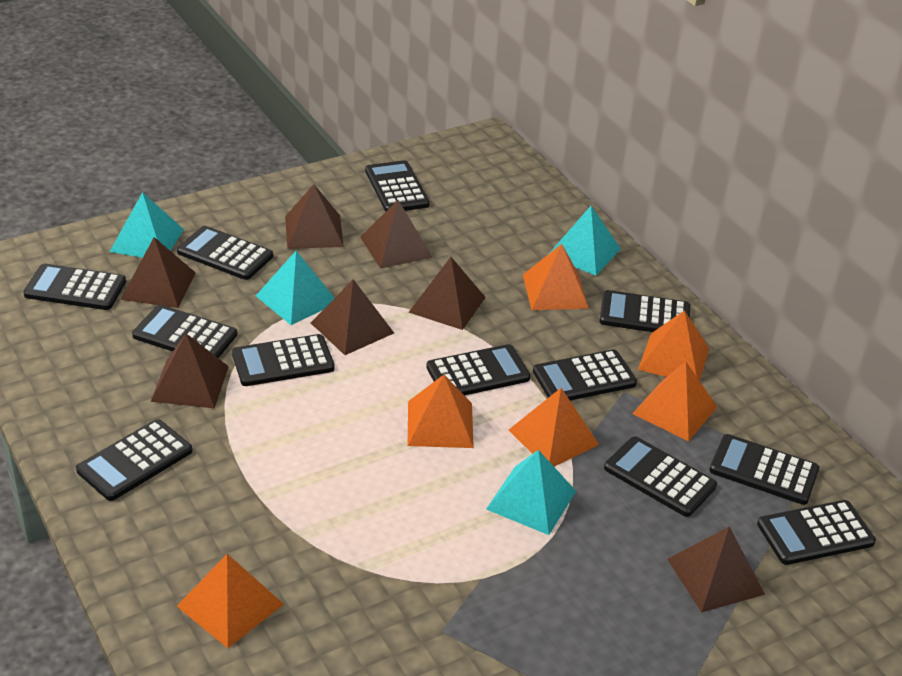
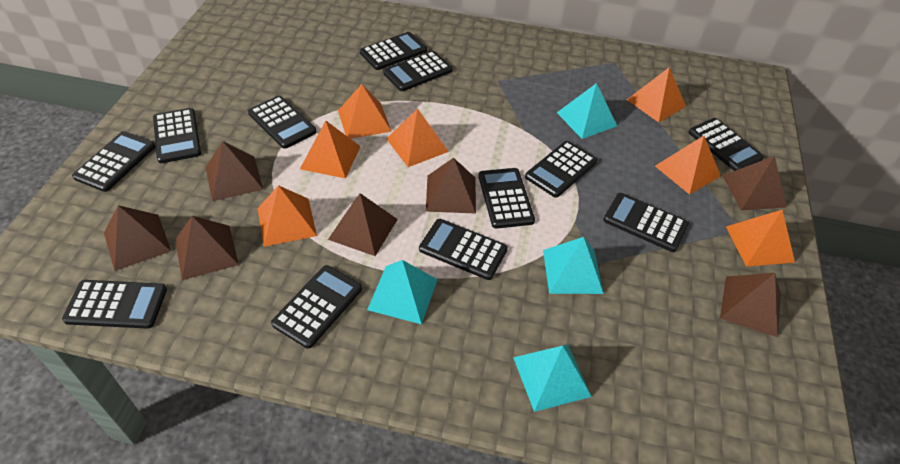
orange pyramid: [177,554,284,648] [408,375,474,448] [509,388,599,466] [523,244,589,310] [632,361,717,441] [638,310,709,381] = 6 -> [258,185,317,247] [300,121,361,179] [338,84,392,139] [387,108,449,167] [627,67,686,122] [655,136,721,195] [726,210,795,267] = 7

